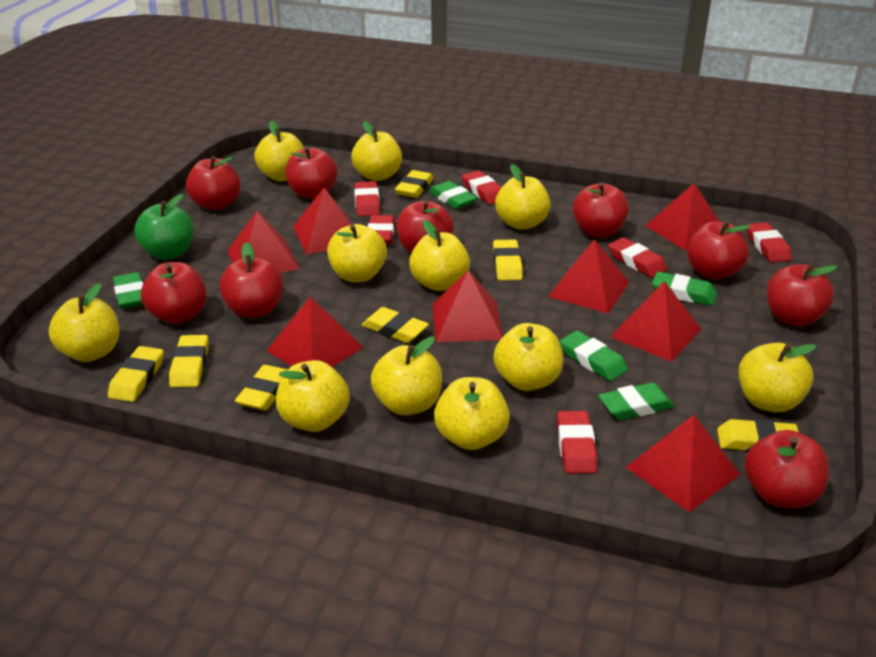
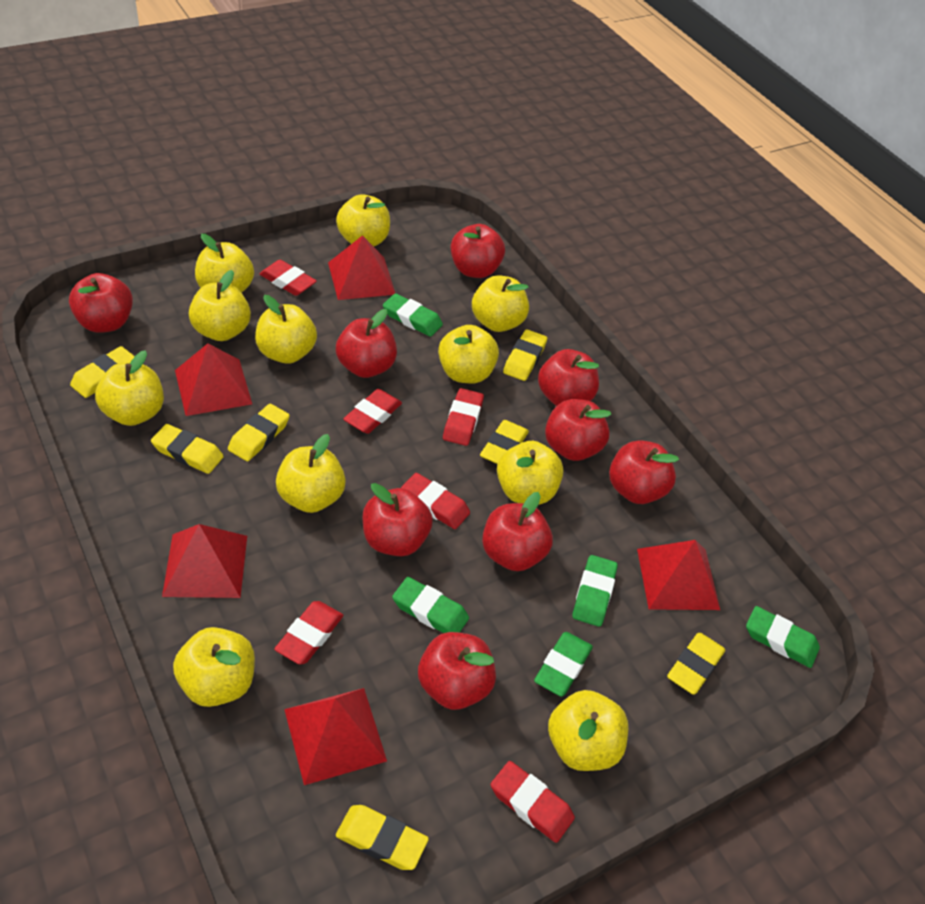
green apple: [135,194,194,260] = 1 -> none = 0
red pyramid: [227,211,299,273] [266,297,364,367] [293,188,352,255] [432,270,503,342] [548,239,629,313] [610,281,701,362] [626,415,740,512] [645,183,719,251] = 8 -> [162,524,247,598] [175,343,252,416] [284,688,387,785] [328,235,395,300] [637,540,720,610] = 5

